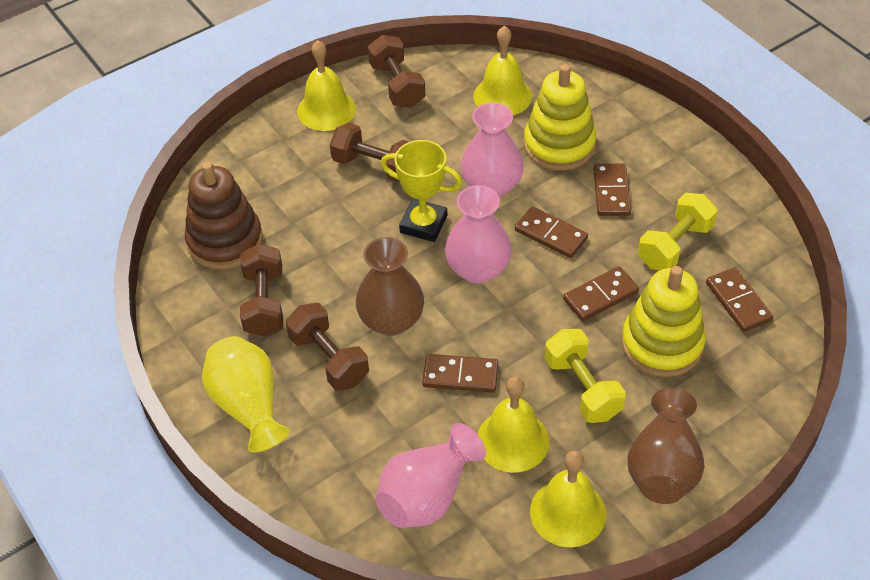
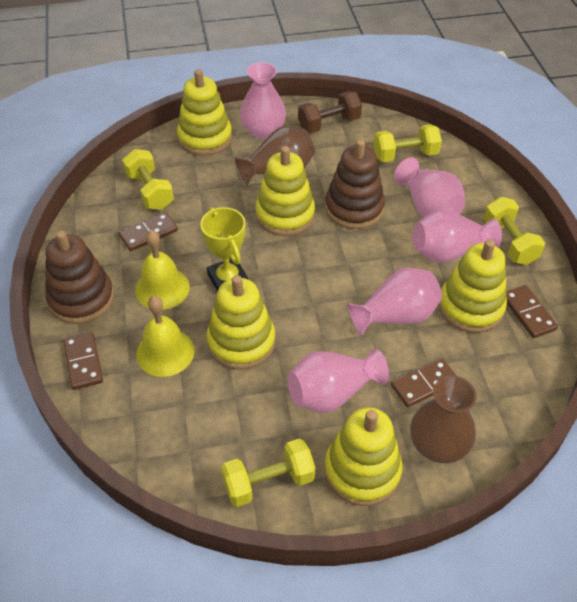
brown domino: [422,354,498,393] [515,206,588,258] [563,266,639,321] [593,163,631,216] [706,267,773,332] = 5 -> [63,332,103,390] [118,212,178,251] [391,358,456,407] [507,285,558,338] = 4
brown dumbbell: [240,244,283,337] [286,303,369,390] [330,123,409,182] [368,35,425,108] = 4 -> [298,91,362,133] = 1
brown stacking toy: [185,161,263,269] = 1 -> [46,231,114,324] [325,139,385,229] = 2
pink vase: [376,423,486,528] [445,185,512,284] [460,102,524,198] = 3 -> [240,62,286,139] [288,349,389,413] [347,268,442,336] [394,157,465,217] [413,209,502,263] = 5
yellow bell: [297,40,356,131] [473,26,532,115] [478,376,549,473] [530,451,606,548] = 4 -> [135,230,190,310] [136,296,195,377] = 2
yellow dumbbell: [544,329,626,423] [638,193,718,271] = 2 -> [123,149,174,210] [221,439,316,507] [373,124,442,162] [484,197,545,265] = 4
yellow stacking toy: [524,64,596,171] [621,266,706,377] = 2 -> [177,69,232,156] [207,275,276,370] [255,146,315,236] [324,407,403,506] [439,239,507,333] = 5
yellow vase: [202,336,290,453] = 1 -> none = 0

